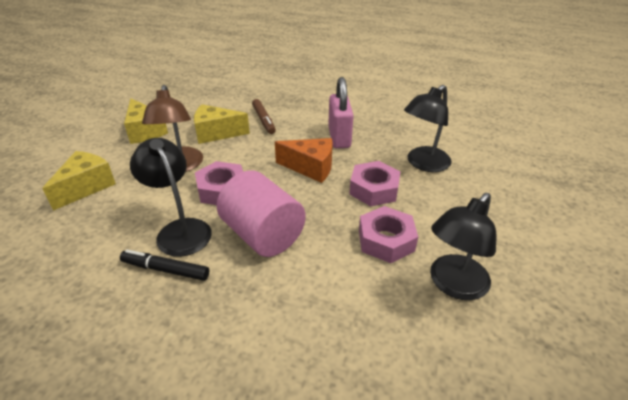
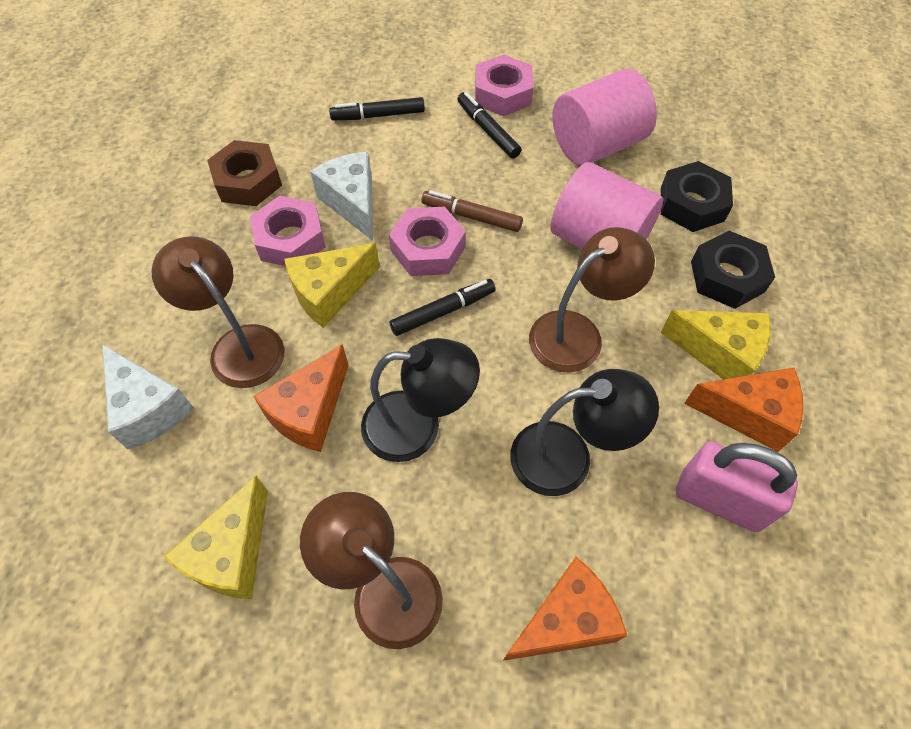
black lamp: [130,138,212,257] [404,85,452,172] [430,193,496,300] = 3 -> [361,338,480,462] [510,369,659,496] = 2
black marker: [120,250,209,281] = 1 -> [329,97,425,120] [389,279,496,336] [457,92,522,159] = 3
black nut: none = 0 -> [661,161,733,232] [691,231,775,309] = 2
brown lamp: [142,85,203,172] = 1 -> [151,236,285,388] [300,492,443,649] [529,227,655,373] = 3
brown nut: none = 0 -> [207,140,282,206] = 1
orange cheese: [275,138,333,183] = 1 -> [253,344,349,452] [503,557,628,661] [684,368,803,452] = 3
pink cylinder: [217,171,306,257] = 1 -> [551,162,663,249] [552,69,657,165] = 2
white cheese: none = 0 -> [102,344,194,449] [310,152,373,241] = 2

